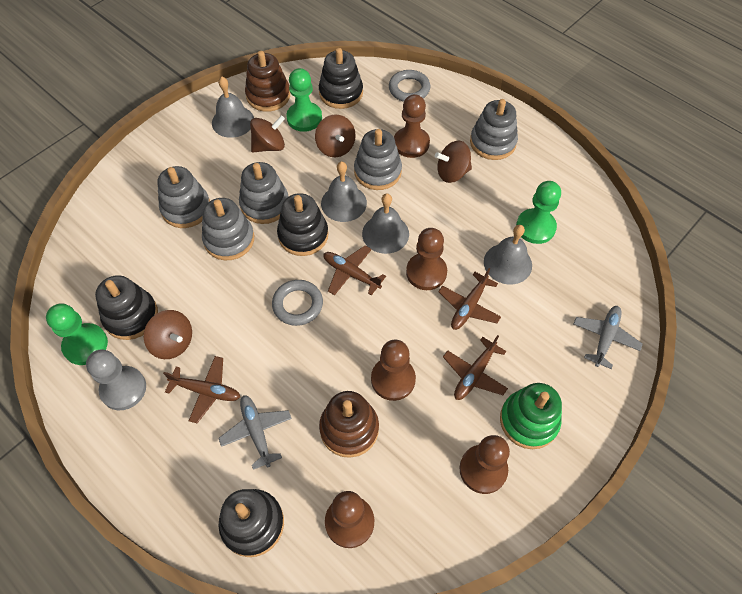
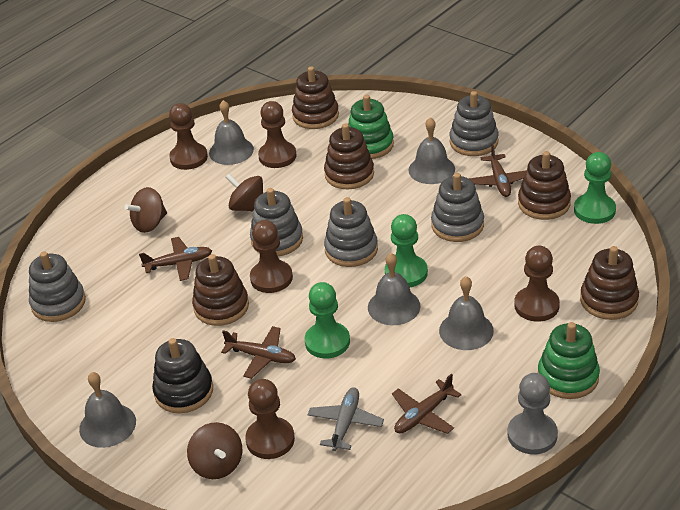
black stacking toy: [95,275,158,340] [218,489,284,557] [277,193,329,256] [319,48,363,109] = 4 -> [152,338,213,413] = 1
brown spinning top: [144,310,192,359] [250,115,285,153] [315,114,356,157] [435,141,472,183] = 4 -> [125,187,167,233] [187,422,242,479] [226,174,263,211] = 3
brown stacking toy: [245,51,290,112] [319,391,379,458] = 2 -> [192,254,249,326] [292,66,339,129] [324,123,374,189] [518,151,571,220] [580,246,639,320] = 5
green stacking toy: [500,383,562,449] = 1 -> [348,95,394,159] [538,322,600,399] = 2
grey bell: [212,77,254,138] [321,161,367,222] [362,193,409,254] [484,225,532,284] = 4 -> [79,372,136,448] [209,100,254,165] [368,253,420,325] [408,117,455,184] [439,276,494,350] = 5
grey plane: [219,395,292,470] [574,306,643,369] = 2 -> [308,387,384,451] = 1
grey ring: [272,280,323,326] [389,70,430,102] = 2 -> none = 0

